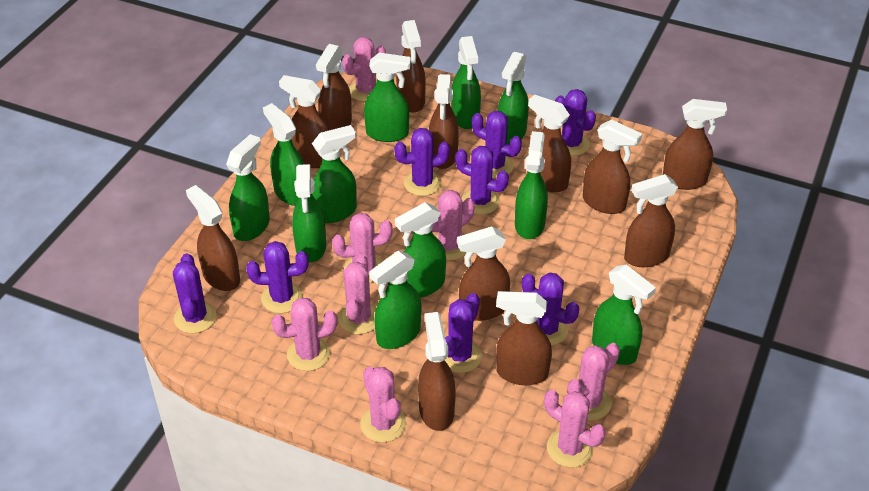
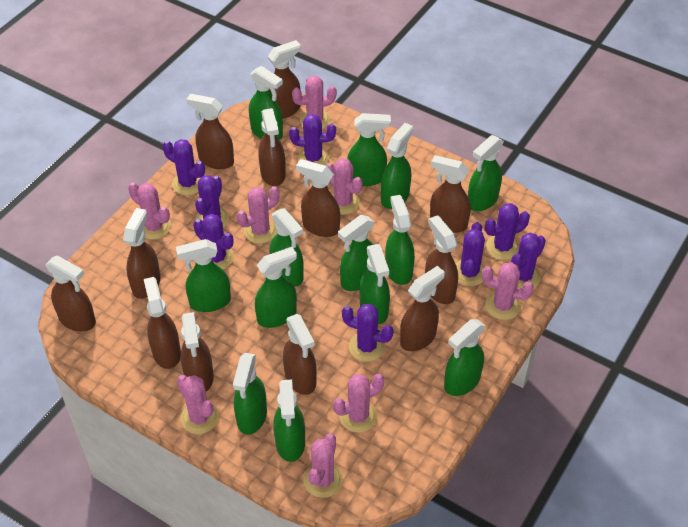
green spray bottle: [226,134,270,241] [263,103,305,206] [292,164,326,263] [312,125,357,223] [364,53,411,142] [369,251,421,349] [395,202,446,298] [451,36,481,129] [497,52,529,145] [515,131,548,239] [592,265,656,365] = 11 -> [176,239,231,312] [233,353,267,435] [249,66,283,140] [255,247,297,328] [269,208,304,287] [273,380,305,462] [338,215,374,291] [347,113,391,186] [360,244,390,324] [381,123,414,209] [385,195,415,285] [444,319,485,396] [468,135,504,211] = 13

